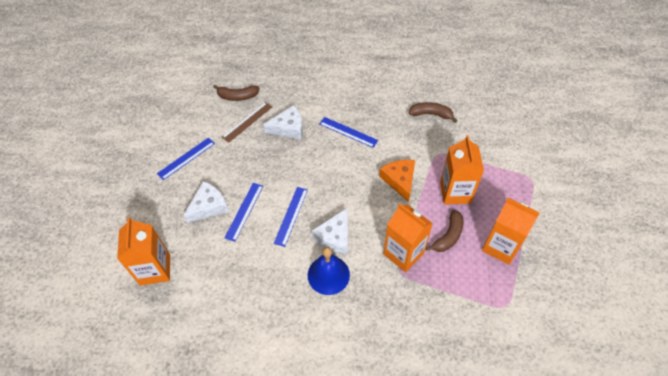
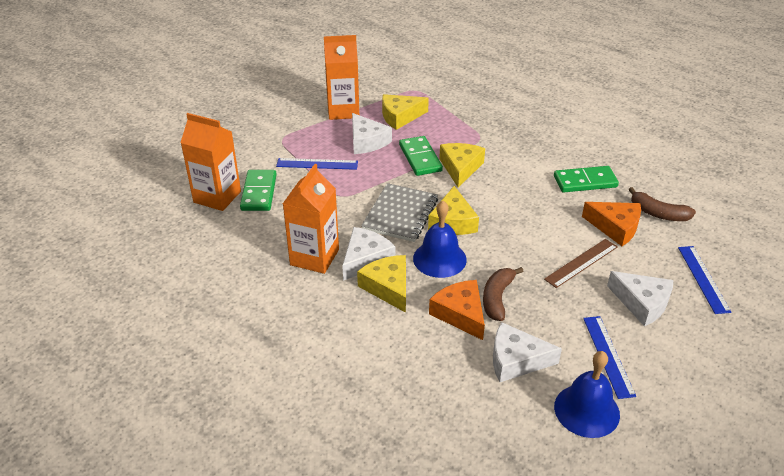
blue bell: [308,247,350,295] = 1 -> [413,201,467,278] [554,351,620,438] = 2
blue ruler: [157,137,215,180] [225,183,263,242] [274,187,308,247] [319,117,378,148] = 4 -> [276,158,358,170] [583,316,636,399] [678,246,731,314] = 3
brown banana: [213,85,259,101] [409,102,458,123] [426,210,464,252] = 3 -> [483,267,524,321] [629,187,696,221] = 2
green domino: none = 0 -> [240,170,277,211] [399,136,443,176] [554,166,619,192] = 3
grey notebook: none = 0 -> [361,183,438,242] = 1
orange carton: [117,217,170,286] [383,204,433,272] [440,135,484,205] [482,198,540,265] = 4 -> [180,113,241,211] [283,164,339,274] [324,35,359,120] = 3
orange cheese: [379,160,415,202] = 1 -> [429,280,485,340] [582,202,641,246] = 2
white cheese: [183,181,229,223] [263,105,303,139] [312,208,348,254] = 3 -> [342,227,395,281] [352,113,392,154] [493,322,562,382] [607,271,673,326] = 4
yellow cheese: none = 0 -> [357,255,406,313] [382,94,429,130] [428,186,479,235] [439,143,485,188] = 4

